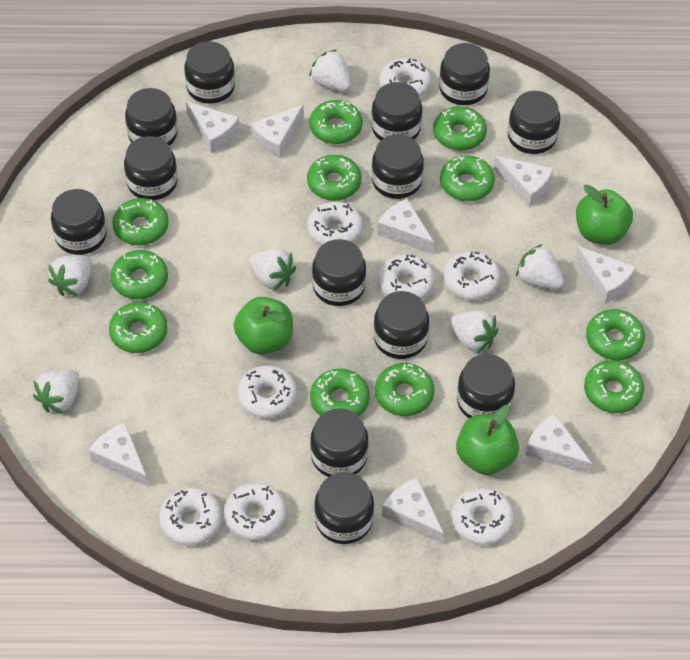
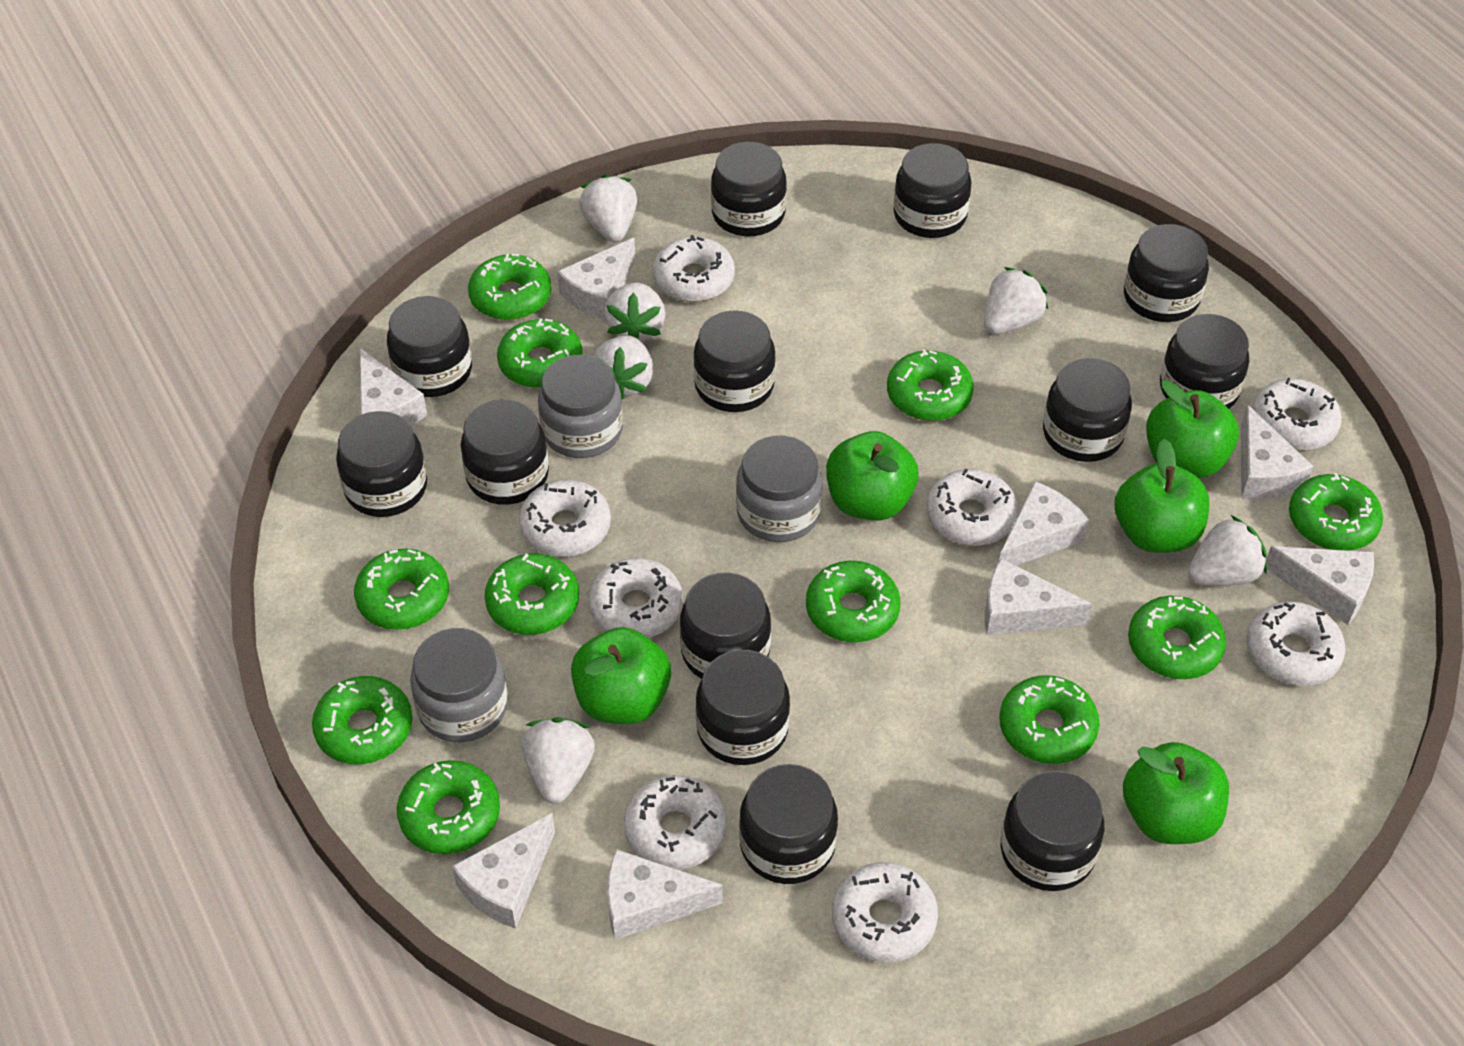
green apple: [234,297,293,355] [456,405,519,475] [576,184,633,245] = 3 -> [571,627,671,724] [826,431,918,520] [1114,439,1209,553] [1123,742,1229,844] [1146,380,1239,478] = 5
grey jar: none = 0 -> [410,628,508,742] [538,355,623,458] [736,435,823,542] = 3

